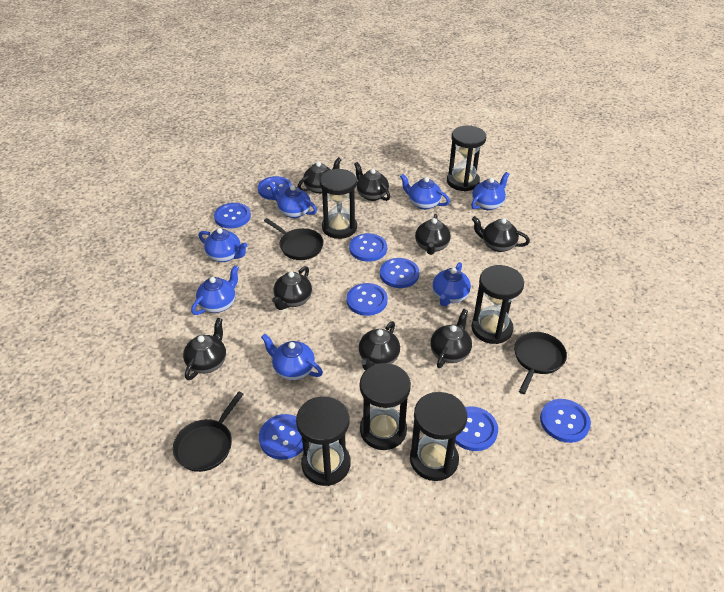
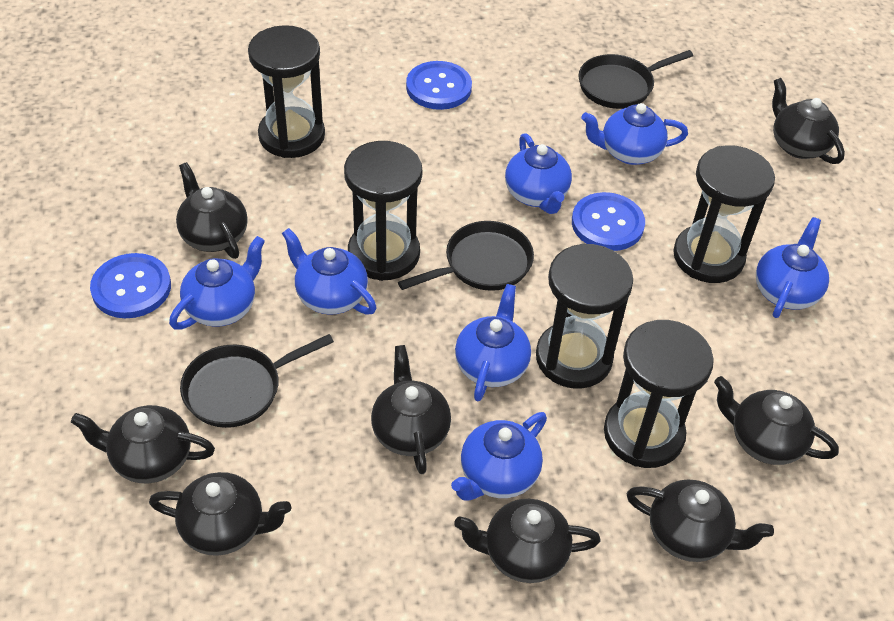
black hourglass: [296,396,350,486] [319,169,357,239] [360,363,411,450] [410,392,467,481] [447,126,486,191] [471,265,524,344] = 6 -> [248,25,325,158] [344,141,422,281] [536,243,633,388] [604,320,714,468] [673,145,775,283] = 5
blue button: [214,203,251,228] [258,176,292,200] [259,414,303,460] [347,283,388,316] [349,233,387,262] [380,258,419,288] [455,406,498,451] [540,399,591,443] = 8 -> [90,253,171,318] [406,61,472,110] [572,192,645,251] = 3

